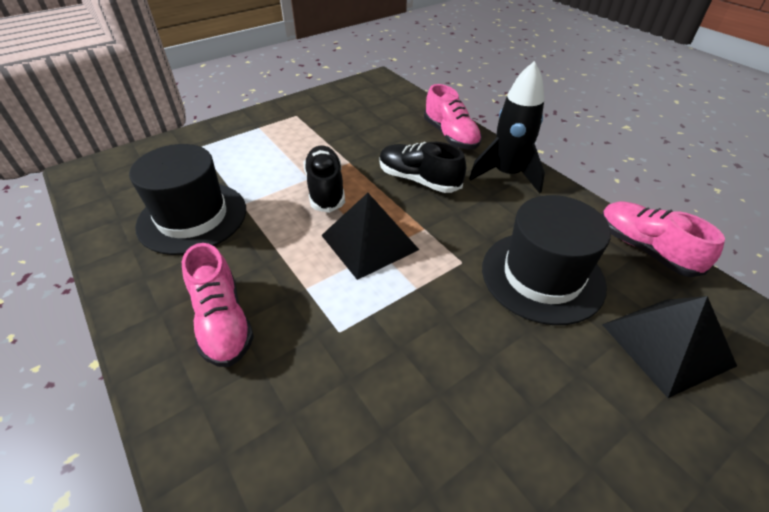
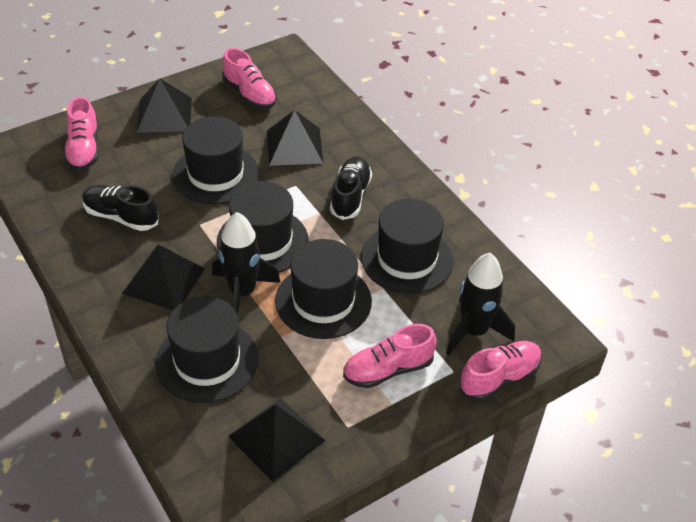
black hat: [129,144,246,255] [482,195,611,325] = 2 -> [156,296,258,403] [172,116,259,204] [217,181,309,273] [275,239,372,339] [361,199,454,294] = 5
black pyramid: [321,193,419,280] [602,296,737,398] = 2 -> [122,244,205,310] [137,78,192,133] [228,398,325,482] [267,110,323,166] = 4
black rocket: [469,61,545,193] = 1 -> [212,212,281,316] [446,253,515,355] = 2
pink shoe: [182,243,254,367] [424,84,482,149] [602,201,725,277] = 3 -> [64,97,99,171] [222,48,277,109] [343,324,437,388] [459,341,542,401] = 4

